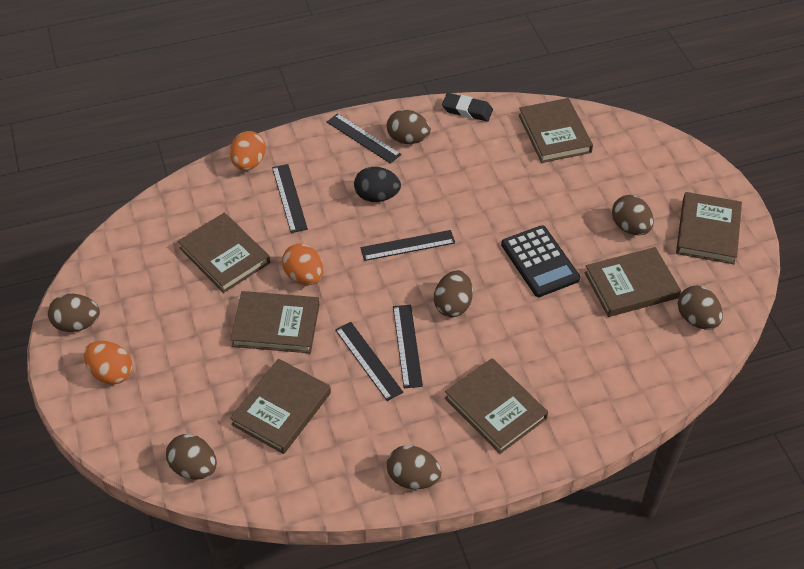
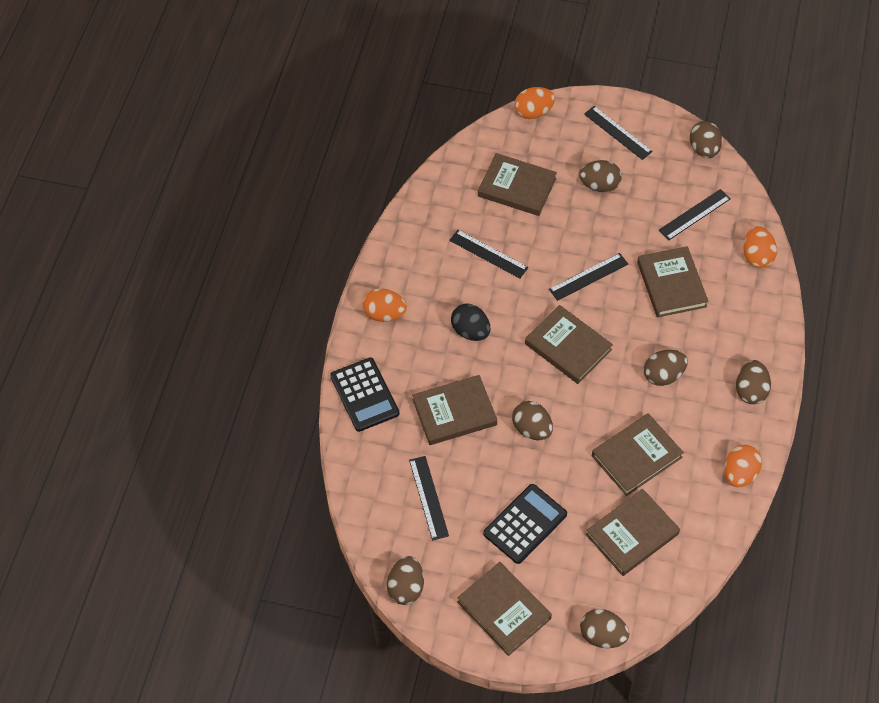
black calculator: [501,225,580,297] = 1 -> [330,357,400,432] [483,484,567,564] = 2
black eraser: [442,93,493,121] = 1 -> none = 0
orange egg: [84,341,132,385] [230,131,266,171] [282,244,323,285] = 3 -> [363,288,407,322] [515,87,555,119] [724,445,762,487] [743,226,777,268] = 4

